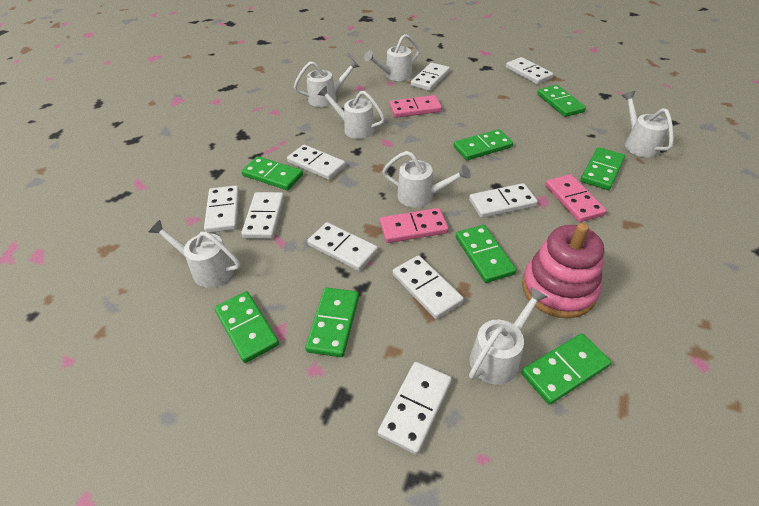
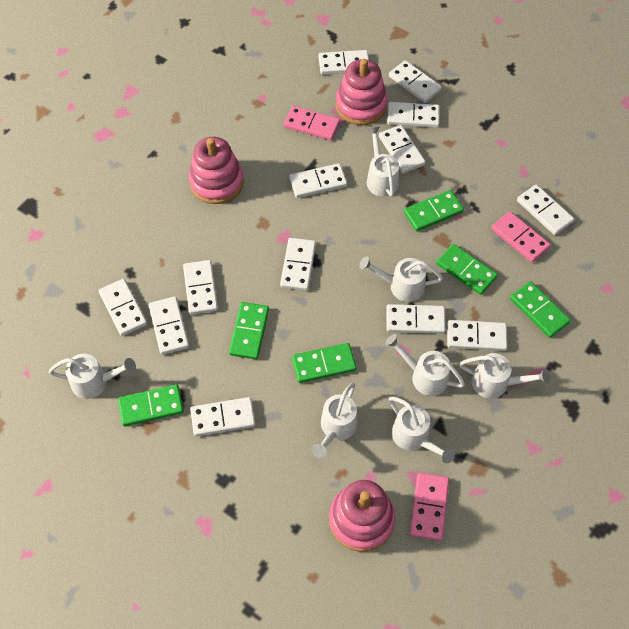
green domino: [214,291,279,363] [241,156,303,190] [305,288,359,357] [454,129,513,160] [456,225,516,283] [521,333,611,405] [537,85,586,117] [581,147,625,190] = 8 -> [118,384,184,426] [229,302,269,359] [292,343,356,383] [404,190,464,231] [436,244,498,295] [510,281,571,338] = 6
pink stacking toy: [522,223,604,318] = 1 -> [189,137,244,204] [329,480,395,552] [336,59,388,125] = 3
white domino: [204,185,239,233] [241,192,284,239] [287,145,346,180] [307,222,378,271] [378,362,452,455] [392,255,464,319] [411,63,450,91] [469,183,538,218] [506,57,553,84] = 9 -> [99,279,147,336] [149,296,189,355] [183,260,218,315] [190,397,255,436] [280,238,316,291] [289,163,347,198] [318,50,369,75] [379,125,425,173] [386,304,446,334] [387,102,440,128] [389,60,442,103] [447,320,508,351] [517,185,574,235] = 13

